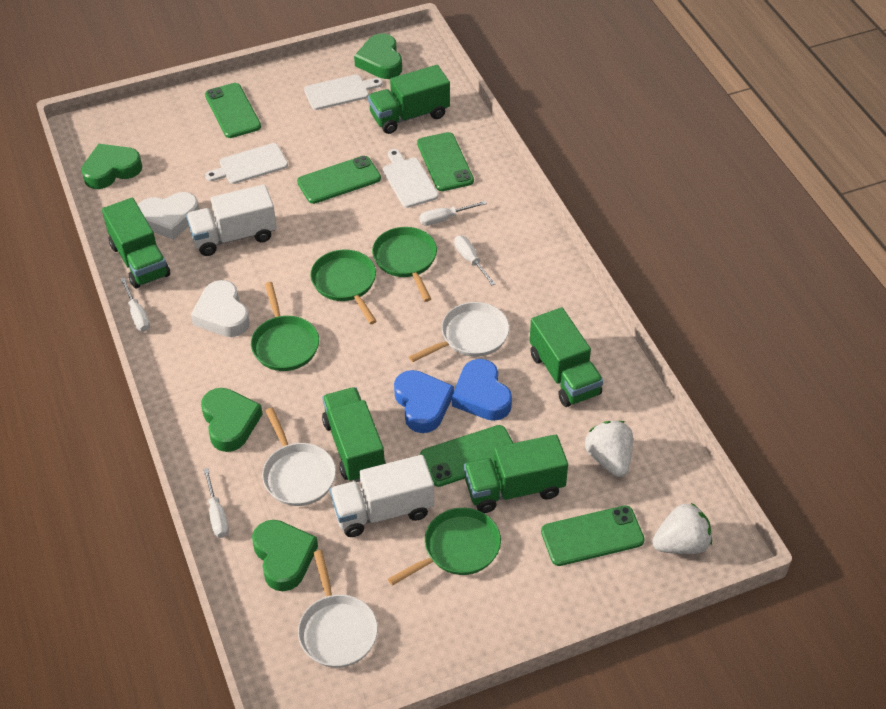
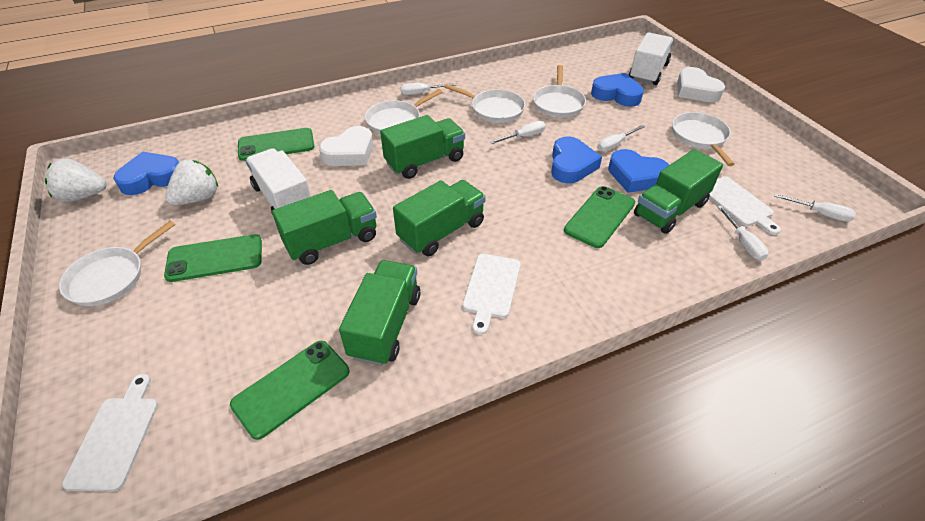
blue heart: [394,370,454,433] [452,359,512,421] = 2 -> [113,152,179,195] [551,137,602,183] [591,73,644,107] [608,149,669,193] = 4
green heart: [81,144,142,189] [201,388,263,452] [252,520,318,591] [354,34,402,79] = 4 -> none = 0
green pan: [251,282,319,371] [310,250,377,324] [372,227,437,302] [388,508,501,586] = 4 -> none = 0
green phone: [205,83,261,138] [297,156,381,204] [417,132,474,191] [420,425,513,487] [541,505,645,566] = 5 -> [164,234,262,282] [230,341,349,440] [238,128,314,161] [564,186,635,248] = 4
white pan: [262,408,336,506] [298,550,378,668] [409,302,510,362] = 3 -> [59,221,175,306] [365,89,443,134] [444,84,525,123] [533,65,586,118] [672,112,735,166] = 5
white screwdriver: [120,278,150,332] [203,468,229,538] [420,201,487,226] [454,236,496,285] = 4 -> [400,83,457,95] [490,121,545,144] [597,125,645,152] [717,206,769,261] [774,194,856,222] = 5

